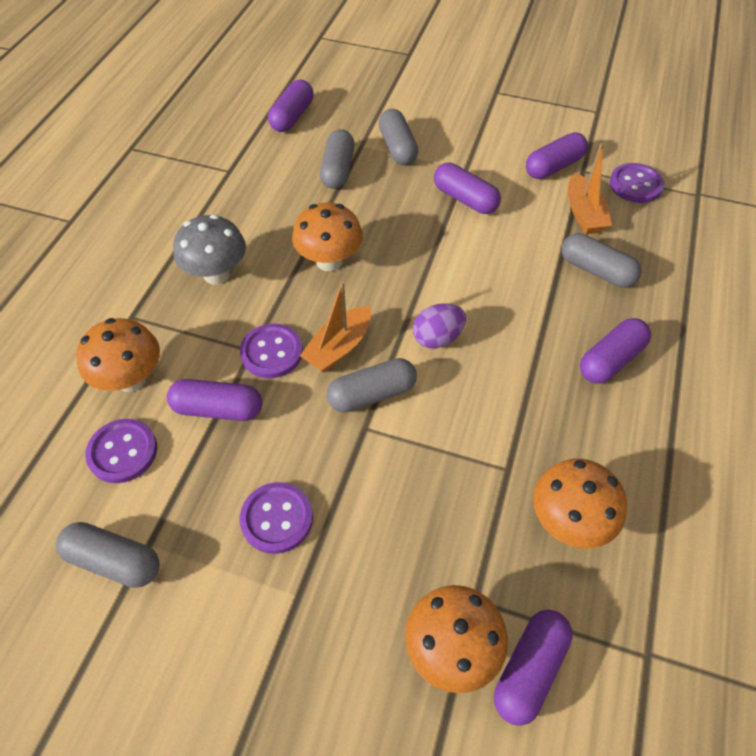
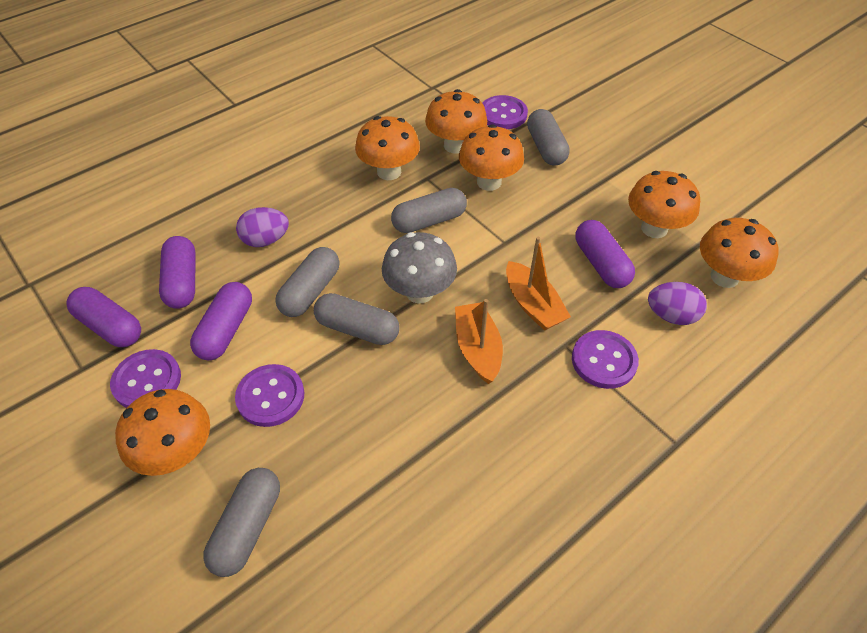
orange mushroom: [76,318,160,392] [292,203,363,271] [405,585,508,693] [533,459,627,549] = 4 -> [115,389,210,476] [355,116,420,180] [425,89,487,154] [459,124,524,191] [628,171,700,238] [700,218,779,288] = 6
purple capsule: [167,379,262,421] [268,80,313,132] [434,163,501,214] [494,610,573,726] [526,132,588,179] [580,318,651,384] = 6 -> [67,287,141,347] [159,236,196,309] [190,282,252,360] [575,220,635,288] = 4
purple egg: [413,303,466,349] = 1 -> [236,207,289,247] [648,282,707,325] = 2

